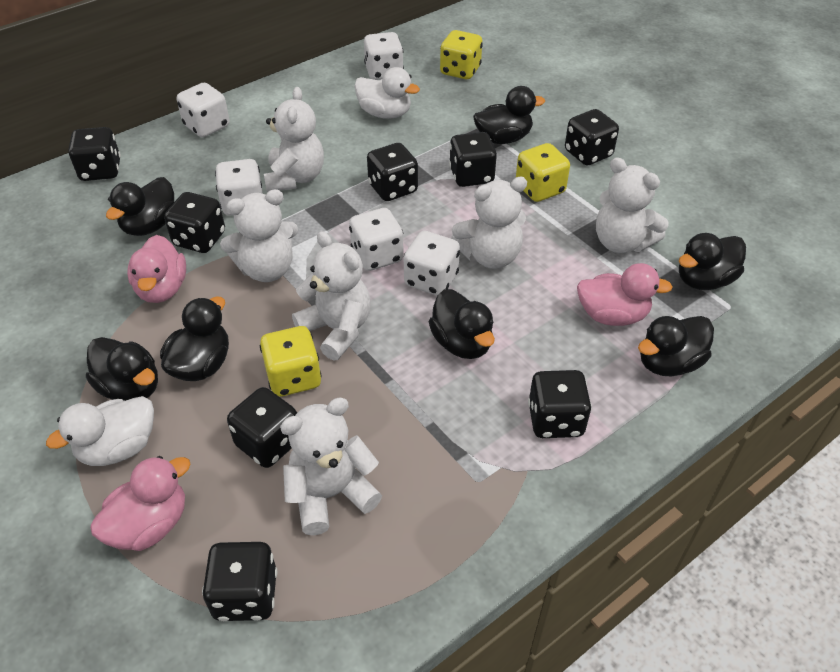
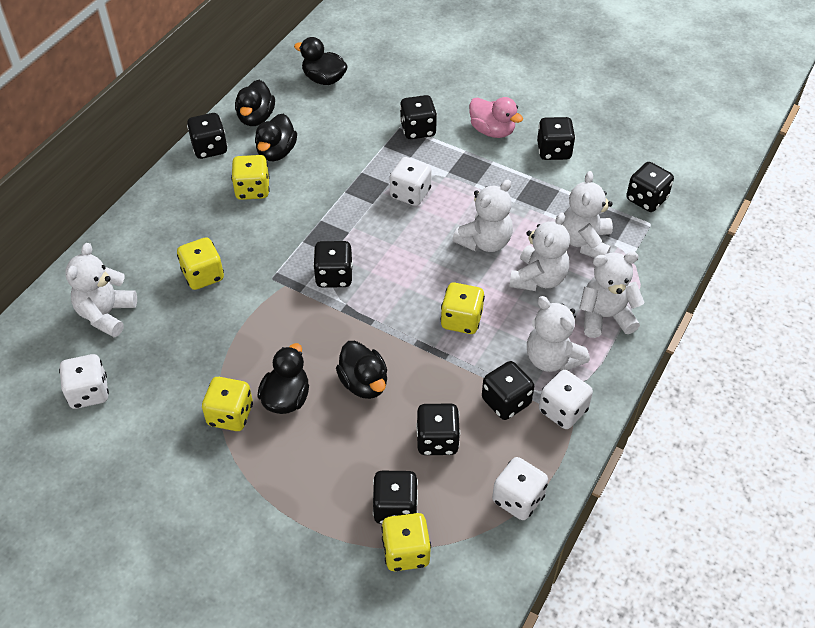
black duck: [86,337,158,401] [106,177,174,236] [160,296,229,381] [429,289,495,359] [473,86,545,144] [638,316,714,376] [678,233,746,290] = 7 -> [235,80,275,126] [255,114,297,161] [257,343,309,414] [294,37,348,85] [336,341,387,399] = 5
pink duck: [90,456,191,551] [127,235,186,303] [577,263,673,326] = 3 -> [469,97,523,138] = 1
white dice: [177,83,230,137] [215,159,263,216] [349,208,404,271] [364,32,404,80] [404,231,460,296] = 5 -> [59,354,109,409] [390,157,432,206] [492,457,548,520] [539,370,593,429] = 4
white duck: [46,396,154,466] [354,67,420,119] = 2 -> none = 0
yellow dice: [260,326,322,397] [440,30,483,79] [516,143,570,202] = 3 -> [177,237,224,290] [202,377,253,431] [231,155,270,200] [381,513,431,571] [440,283,485,334] = 5

